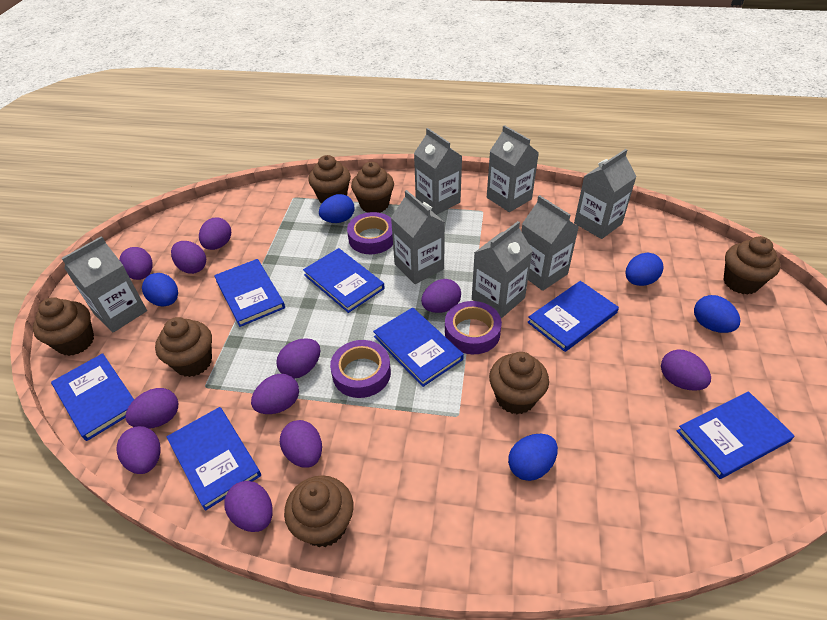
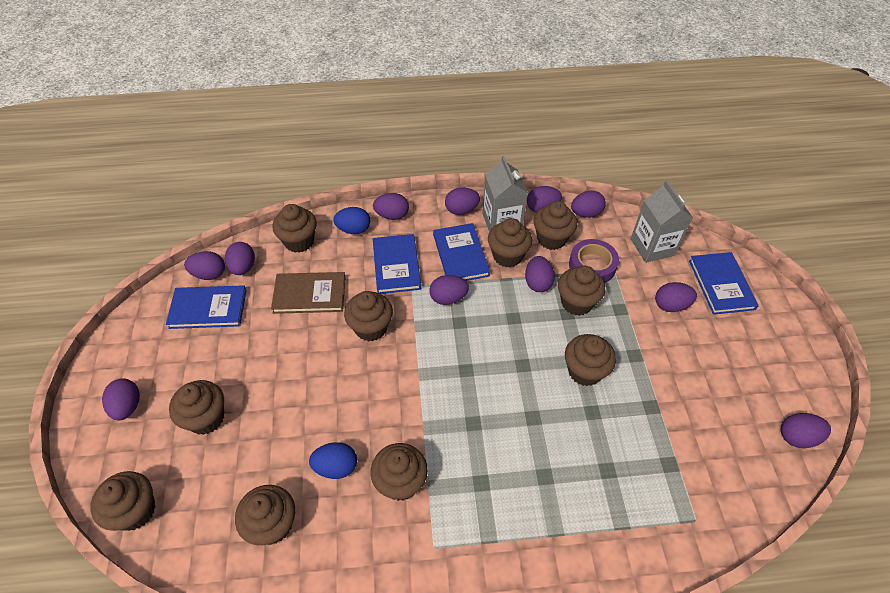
blue book: [51,353,134,441] [167,407,261,511] [214,259,285,327] [303,248,385,313] [373,307,464,387] [527,281,619,352] [677,391,795,479] = 7 -> [166,285,247,329] [373,234,421,294] [433,223,490,281] [689,252,759,315] = 4
blue egg: [142,273,178,307] [319,194,355,223] [508,434,558,481] [625,253,664,286] [694,295,741,333] = 5 -> [309,442,357,479] [333,207,370,234] = 2
brown book: none = 0 -> [271,272,346,314] = 1
brown cupcake: [33,297,94,356] [155,317,212,377] [284,475,354,547] [308,155,351,203] [351,162,394,213] [489,352,549,414] [724,236,781,295] = 7 -> [90,471,155,531] [169,380,224,435] [235,485,295,545] [272,204,317,253] [344,291,393,342] [370,443,428,501] [488,218,532,267] [534,201,577,250] [558,266,605,316] [565,334,616,386] = 10
grey carton: [62,236,147,332] [391,190,445,284] [414,128,462,215] [472,221,533,318] [487,125,539,212] [521,195,579,291] [574,149,636,239] = 7 -> [483,156,528,232] [631,180,693,263] = 2
purple tape: [330,340,391,398] [347,212,393,254] [445,301,502,354] = 3 -> [569,239,619,283] = 1

